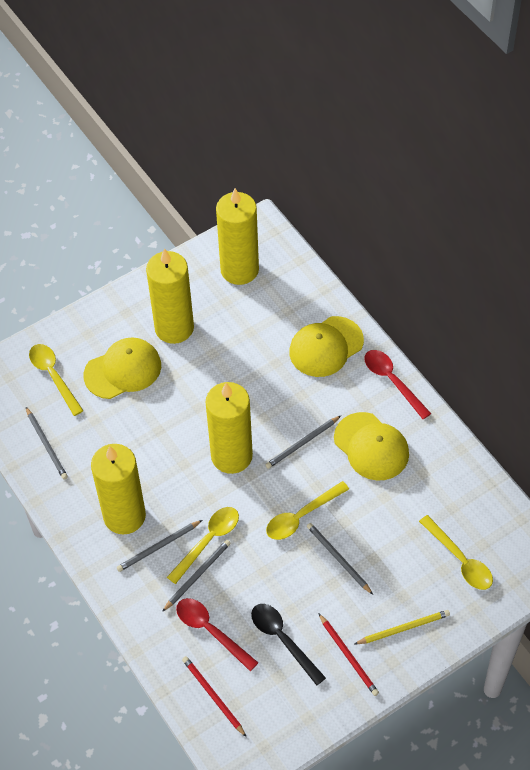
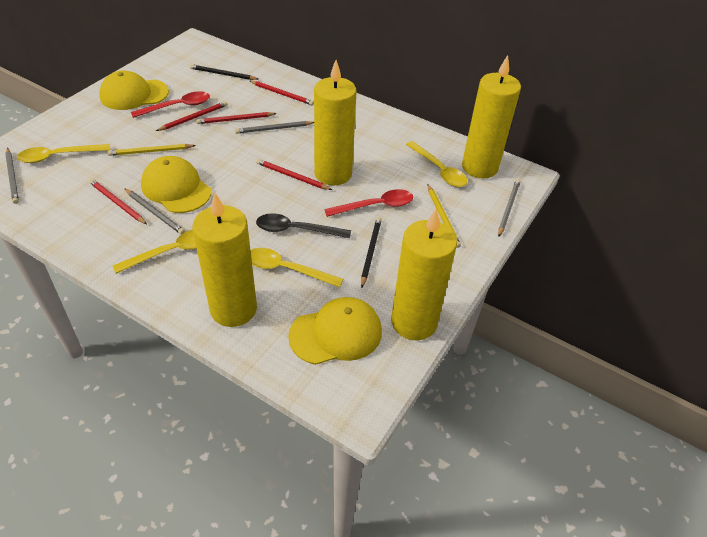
black pencil: none = 0 -> [190,64,258,80] [361,217,382,288] = 2
grey pencil: [26,407,68,480] [117,520,202,572] [162,540,231,612] [265,416,341,469] [307,523,373,595] = 5 -> [5,148,19,204] [124,188,185,234] [235,121,314,134] [498,179,521,236] = 4
red pencil: [182,656,246,737] [318,613,379,696] = 2 -> [89,179,147,224] [156,101,227,131] [196,112,277,124] [250,81,314,105] [256,159,332,190] = 5
yellow pencil: [355,610,450,644] = 1 -> [108,144,196,156] [428,185,461,248] = 2

